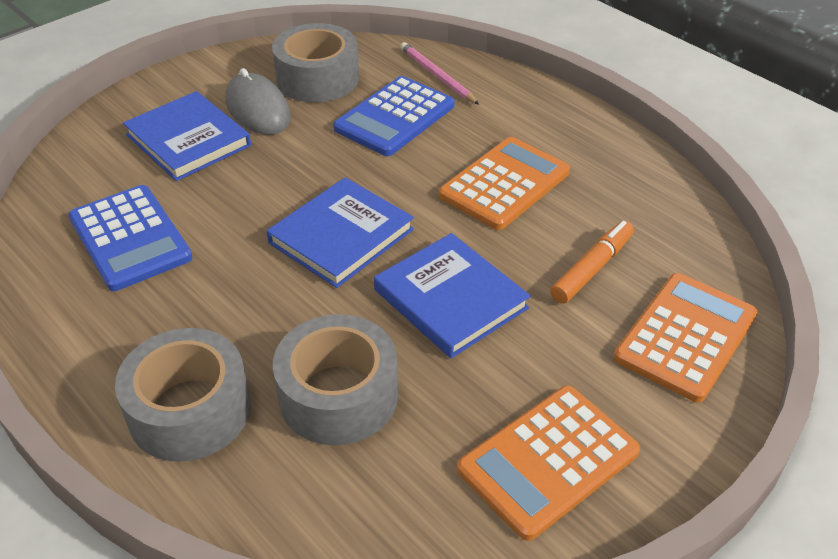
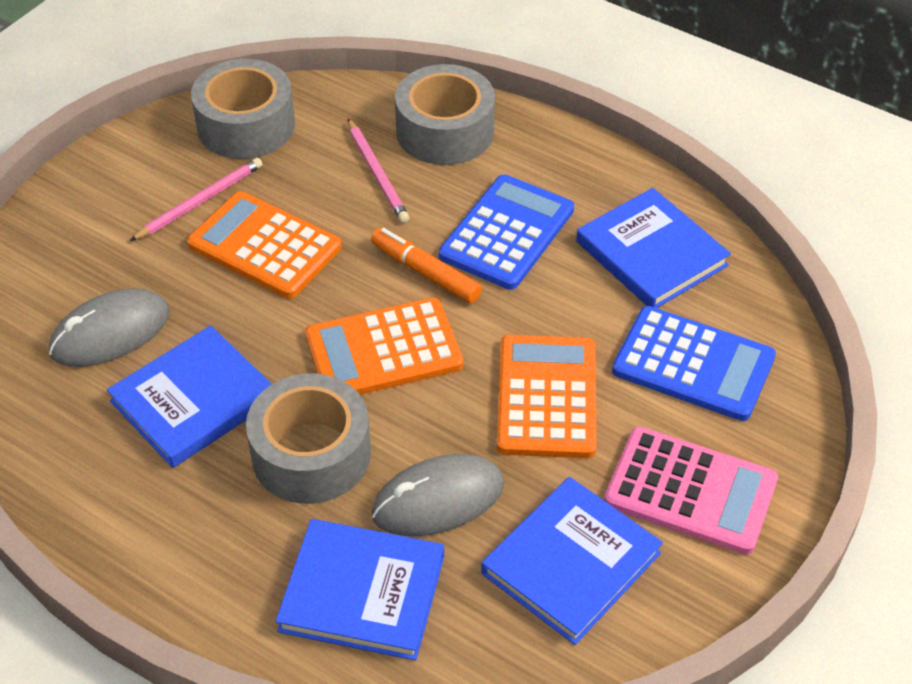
blue book: [123,91,251,181] [267,177,414,288] [374,233,531,358] = 3 -> [107,325,272,468] [276,519,444,660] [481,477,663,645] [576,188,731,308] = 4
grey mouse: [225,68,291,135] = 1 -> [49,289,170,367] [372,454,504,536] = 2
pink calculator: none = 0 -> [604,426,778,555] = 1
pink pencil: [400,42,479,105] = 1 -> [130,158,263,241] [348,119,409,223] = 2

